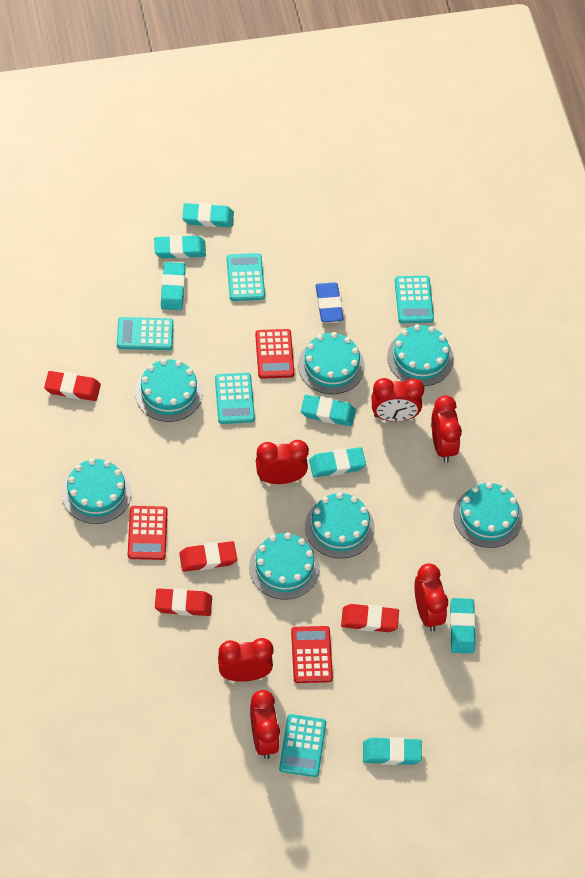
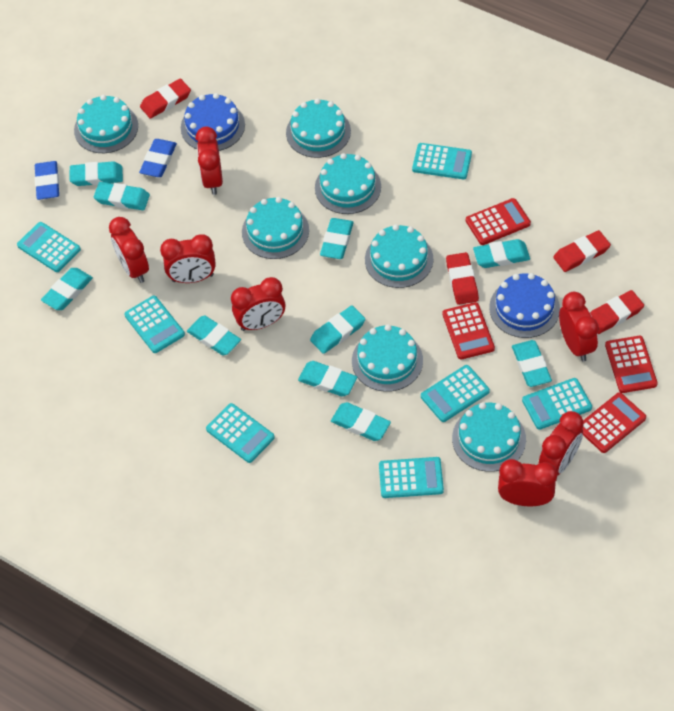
blue cake: none = 0 -> [181,93,245,151] [489,273,560,338] = 2
blue eraser: [316,282,343,322] = 1 -> [35,161,59,200] [139,139,177,177] = 2
red calculator: [128,506,168,560] [255,329,294,379] [291,626,333,683] = 3 -> [442,302,495,359] [466,198,531,245] [582,392,646,453] [605,336,658,393] = 4
red clock: [218,638,274,682] [250,690,280,759] [256,440,309,484] [371,378,424,422] [414,563,448,632] [432,395,462,463] = 6 -> [109,217,149,283] [160,234,216,283] [196,127,223,195] [231,277,285,331] [498,459,557,506] [539,411,584,476] [559,292,599,362] = 7
turquoise calculator: [117,317,174,350] [215,373,255,424] [227,253,265,301] [279,714,326,777] [395,276,434,323] = 5 -> [17,222,81,272] [124,296,185,353] [206,403,275,463] [379,457,444,498] [412,143,472,179] [421,365,490,422] [522,378,592,430] = 7
turquoise eraser: [154,235,206,259] [161,262,185,310] [182,203,234,227] [301,395,356,426] [309,447,366,478] [363,737,422,765] [450,598,476,653] = 7 -> [41,268,93,310] [70,161,123,186] [93,182,150,210] [187,316,241,356] [298,361,357,397] [310,305,366,354] [320,218,354,259] [331,402,391,441] [473,239,530,268] [512,340,552,387] = 10

